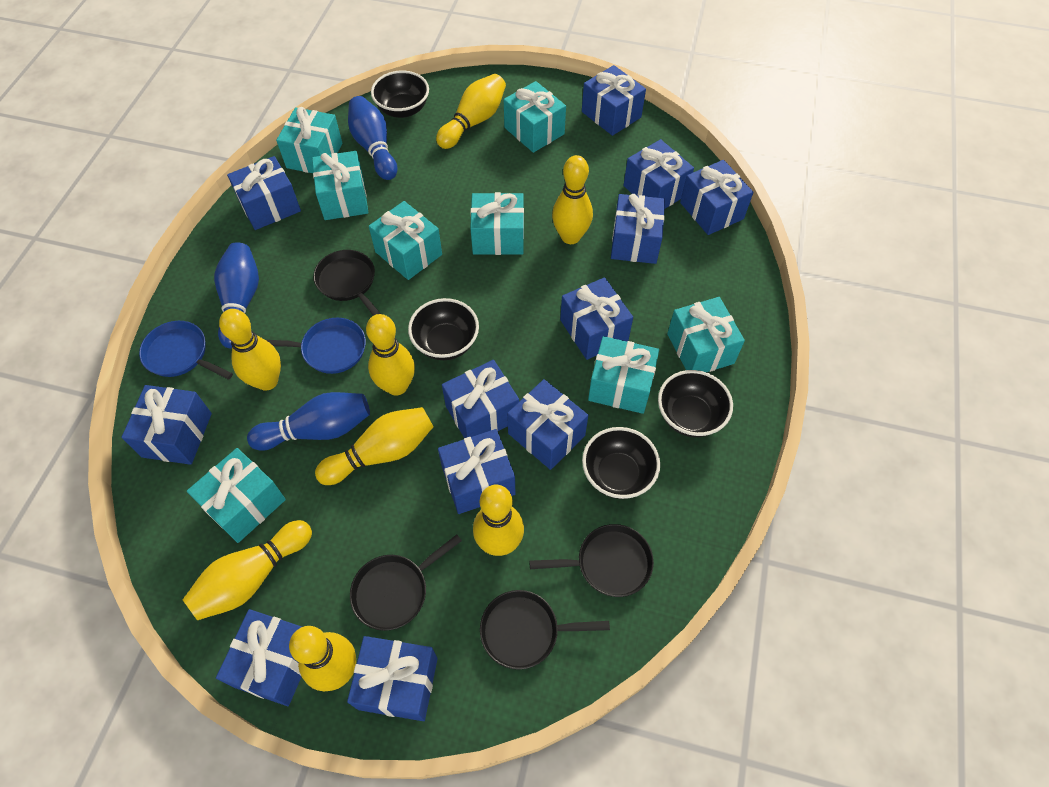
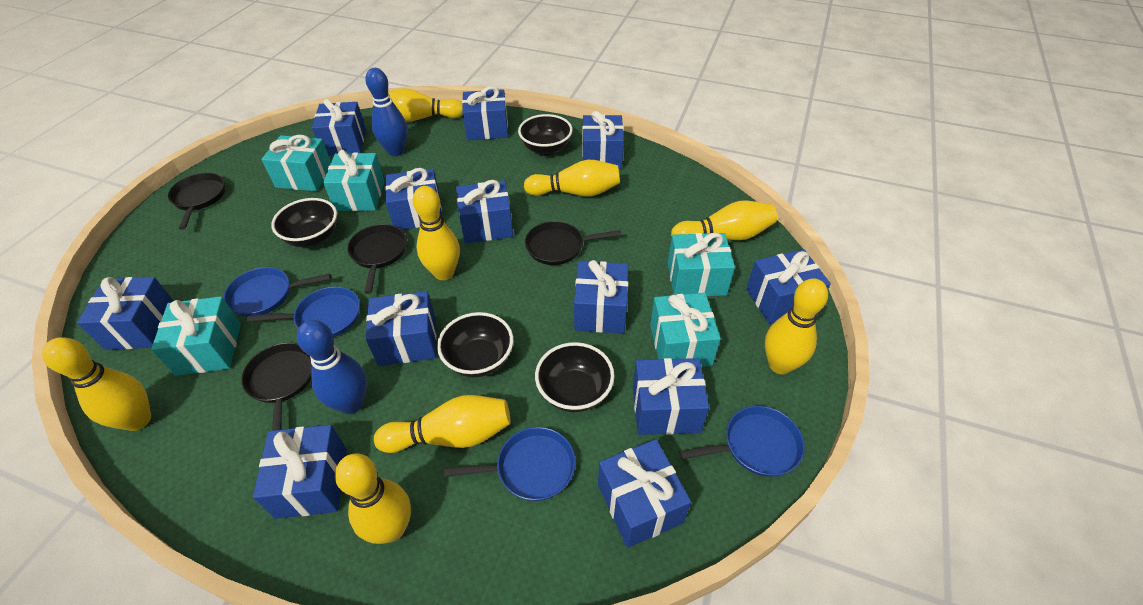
blue bowling pin: [214,242,259,349] [247,392,370,450] [348,96,397,180] = 3 -> [297,320,367,414] [365,68,408,156] = 2
blue pan: [139,321,233,380] [266,318,366,374] = 2 -> [224,267,331,317] [247,287,360,337] [444,427,576,501] [680,406,805,477] = 4
turquoise gift: [187,448,286,543] [276,107,342,173] [312,151,369,220] [369,201,442,280] [470,192,524,255] [504,81,566,153] [588,336,659,414] [667,297,745,372] = 8 -> [151,296,241,376] [261,135,331,191] [323,150,385,211] [650,293,721,367] [668,233,735,296] = 5

